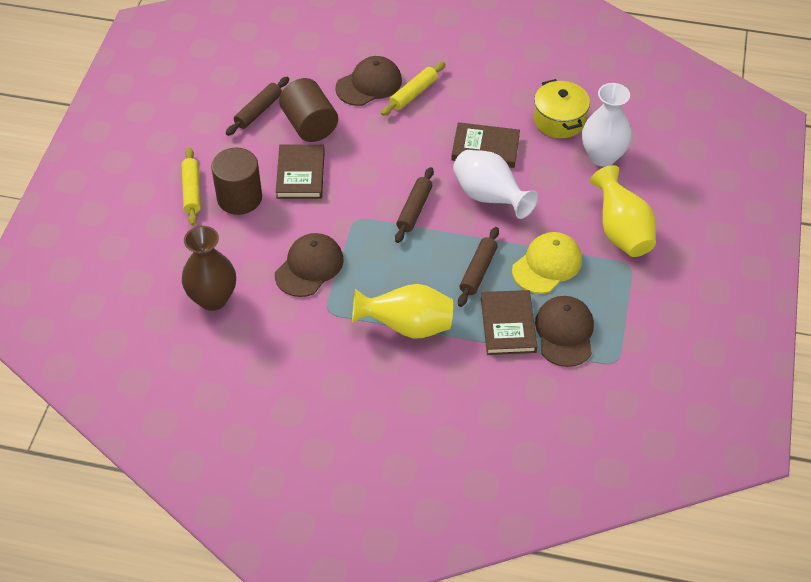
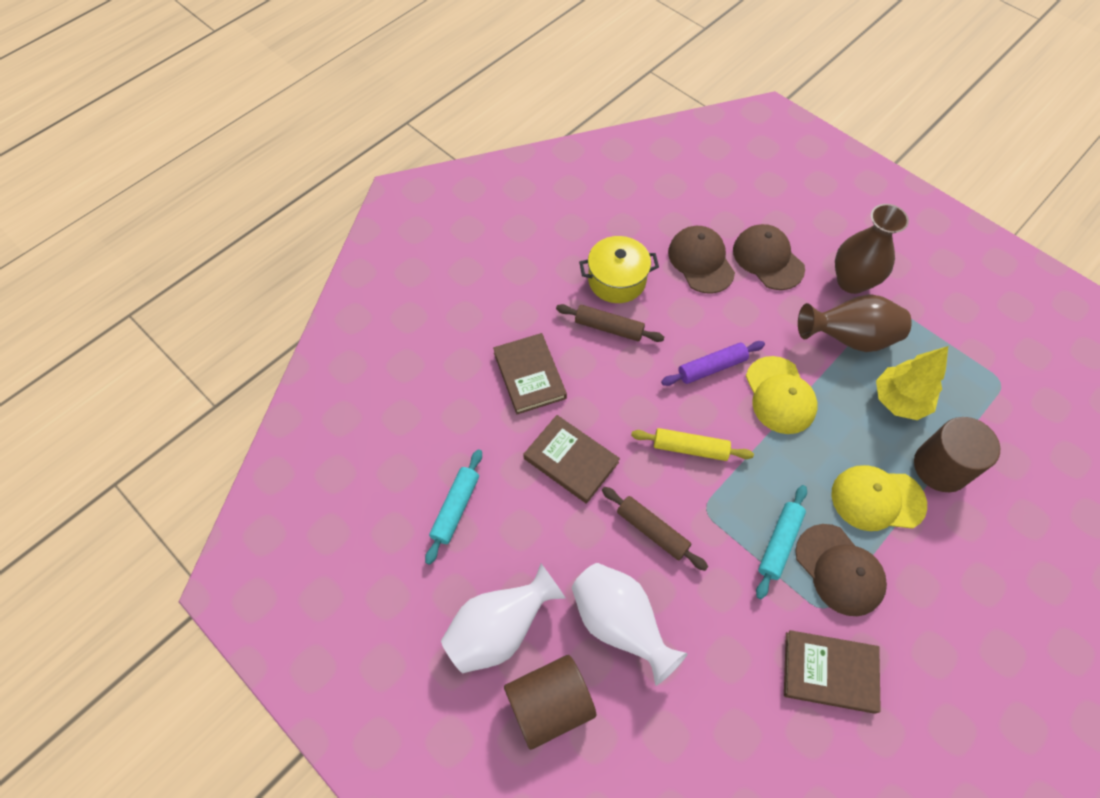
brown rolling pin: [226,77,289,136] [395,167,434,243] [458,227,499,307] = 3 -> [556,304,664,342] [602,487,708,571] = 2
brown vase: [182,226,236,311] = 1 -> [798,294,912,352] [835,204,909,294] = 2
purple rolling pin: none = 0 -> [661,341,765,386] = 1
turquoise rolling pin: none = 0 -> [425,449,482,565] [756,485,807,599] = 2
yellow cap: [512,232,582,294] = 1 -> [746,356,817,434] [831,465,927,531] = 2
yellow rolling pin: [182,148,201,226] [381,62,445,116] = 2 -> [631,428,754,461] = 1
yellow tree: none = 0 -> [876,346,948,420] = 1
yellow vase: [352,284,453,339] [590,165,656,257] = 2 -> none = 0

